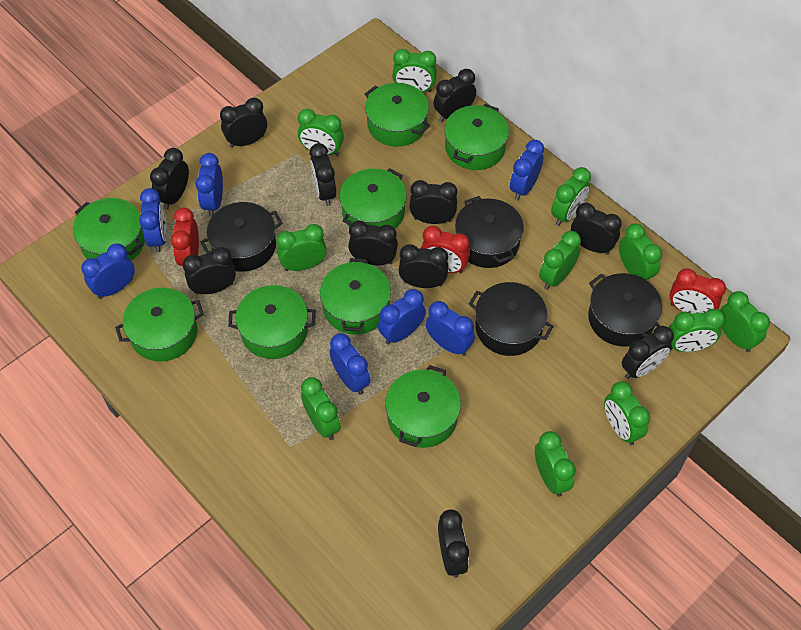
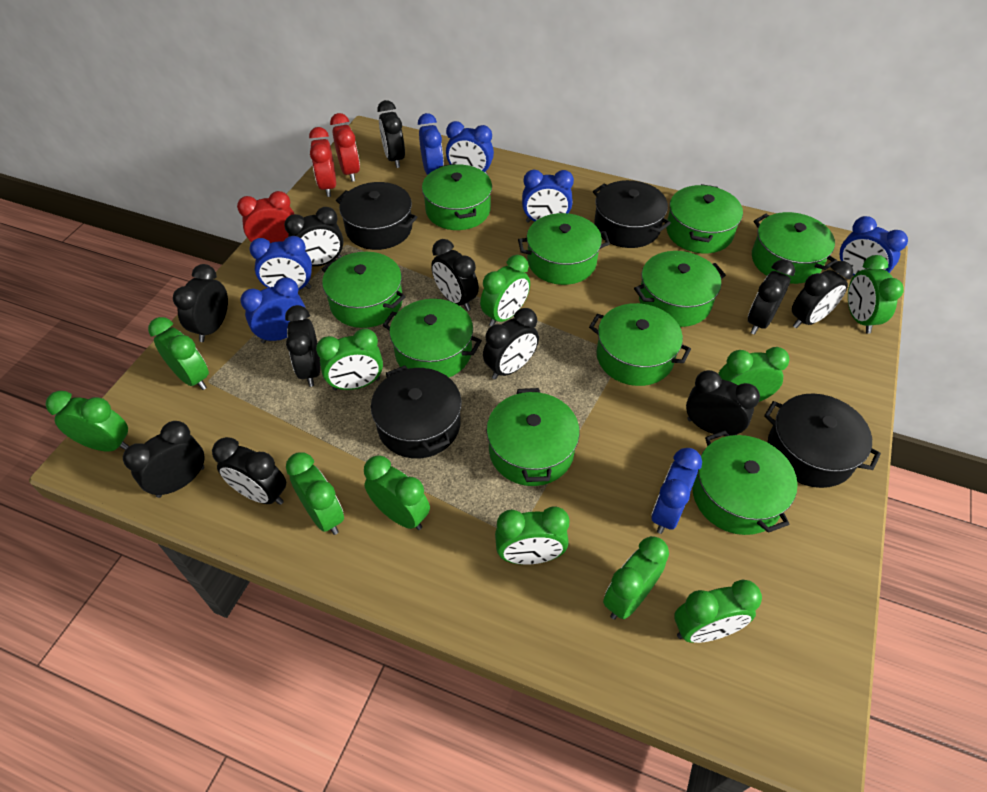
green pot: [73,198,145,261] [115,288,204,362] [228,285,316,359] [320,258,391,335] [339,168,407,229] [365,83,430,147] [385,365,461,448] [444,104,509,170] = 8 -> [322,252,406,328] [383,299,482,377] [422,164,492,230] [486,388,580,486] [518,213,610,285] [589,303,691,386] [634,251,726,327] [666,184,743,253] [693,431,798,535] [752,212,837,284] = 10

